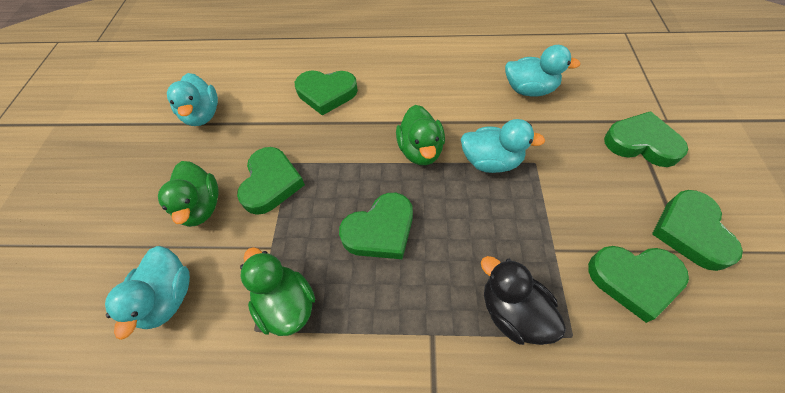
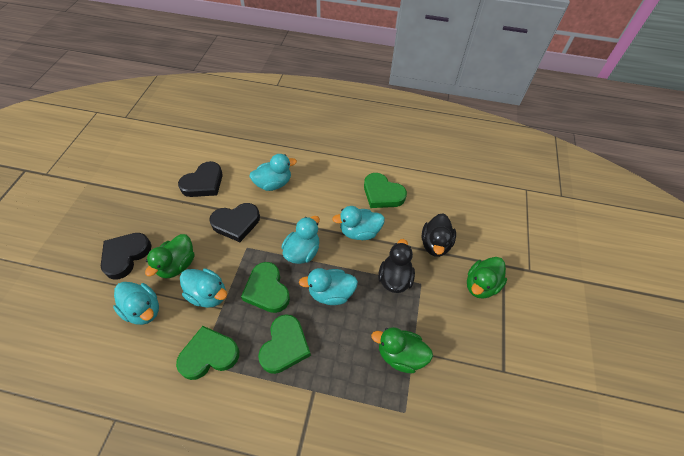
black duck: [481,256,566,345] = 1 -> [378,239,415,293] [421,213,456,257] = 2
black heart: none = 0 -> [101,233,152,280] [178,161,223,197] [209,203,260,242] = 3
green heart: [237,147,305,215] [295,70,358,116] [339,193,413,259] [588,246,689,323] [604,111,688,167] [652,190,743,271] = 6 -> [176,326,239,380] [241,262,290,313] [258,314,311,374] [364,173,407,208] = 4
turquoise duck: [105,246,190,340] [167,73,218,126] [461,119,545,173] [505,45,581,97] = 4 -> [113,282,159,325] [180,268,227,308] [249,154,297,191] [281,216,320,264] [299,268,358,305] [332,206,385,240] = 6

